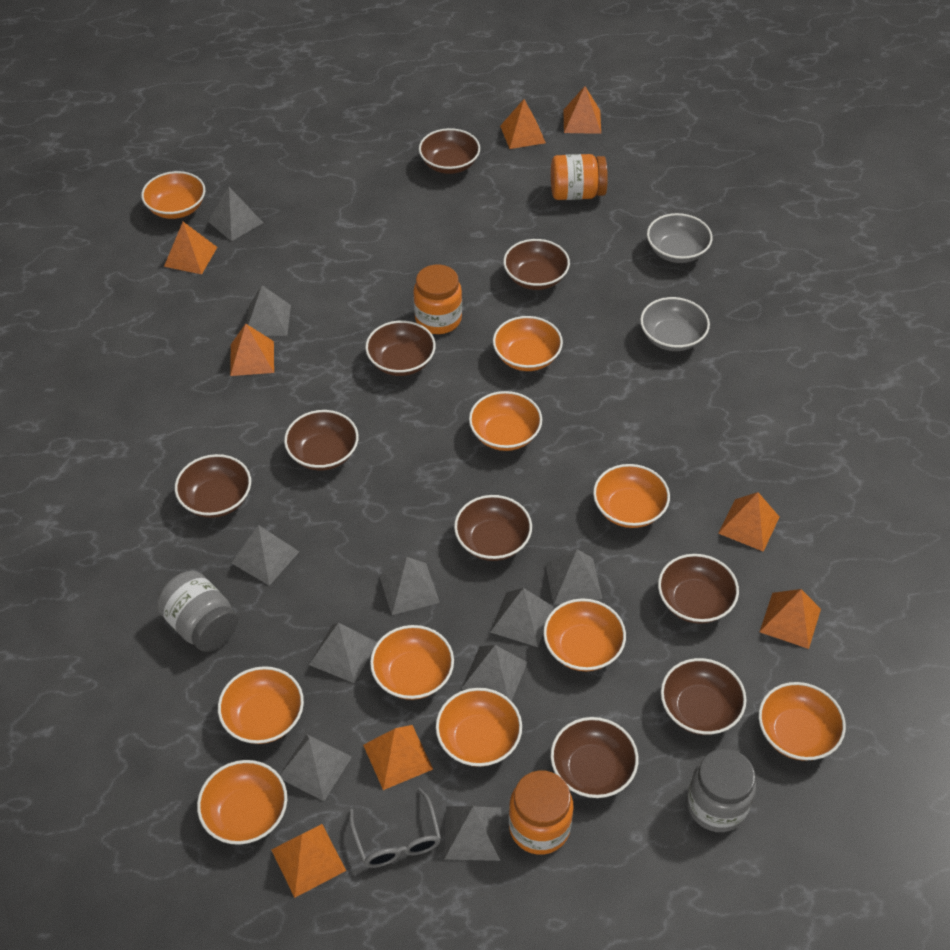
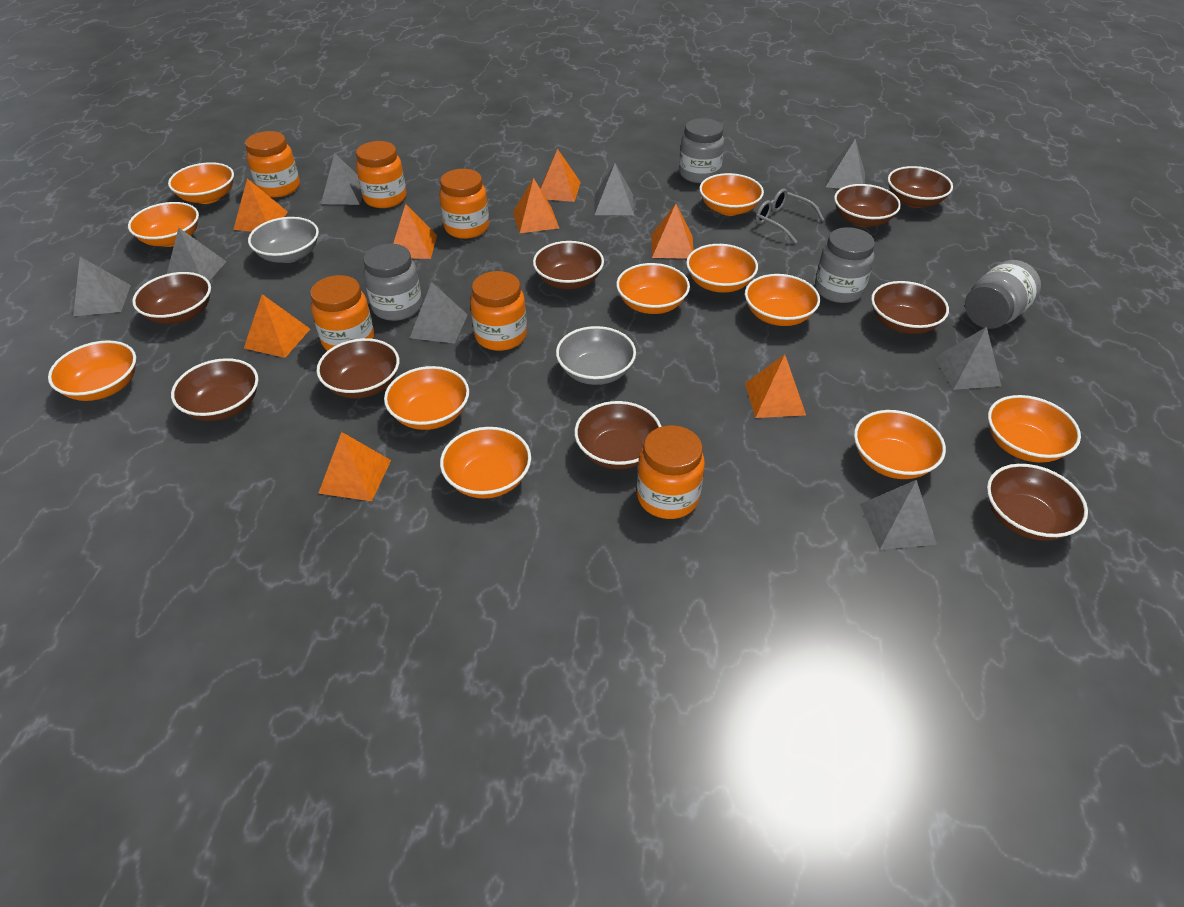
grey jar: [157,571,238,652] [687,749,756,832] = 2 -> [363,244,422,321] [679,118,724,183] [815,227,875,303] [965,260,1041,329] = 4
grey pyramid: [208,187,263,241] [232,525,299,586] [246,285,291,336] [280,734,352,801] [309,623,377,683] [379,557,440,615] [444,806,501,861] [461,645,527,701] [490,588,553,647] [545,549,602,605] = 10 -> [73,257,131,316] [167,227,227,281] [321,153,363,205] [410,282,468,343] [594,163,634,215] [826,139,865,189] [860,480,937,550] [934,327,1001,390] = 8
orange bowl: [141,171,205,219] [197,760,287,845] [218,666,304,744] [370,625,454,700] [436,688,522,767] [469,391,542,451] [493,316,563,371] [543,599,626,671] [593,464,670,528] [759,682,846,761] = 10 -> [48,340,136,401] [128,202,199,247] [168,162,234,204] [384,366,469,430] [440,427,531,499] [616,263,690,314] [686,244,758,293] [699,173,764,216] [745,274,820,326] [854,410,946,479] [988,395,1081,463] = 11
orange jar: [413,264,462,334] [509,770,574,855] [551,154,608,200] = 3 -> [245,131,300,197] [310,275,374,351] [356,141,406,208] [439,169,489,239] [470,271,527,351] [637,425,705,519] = 6

